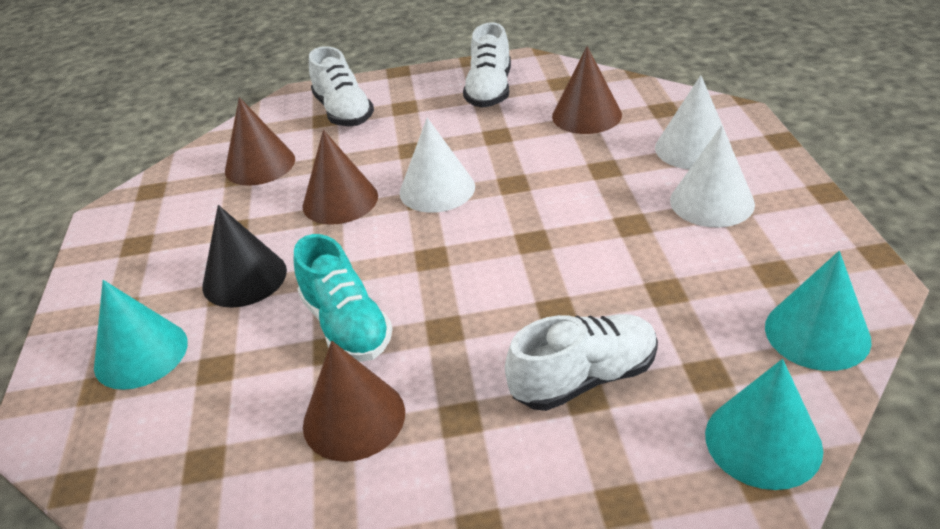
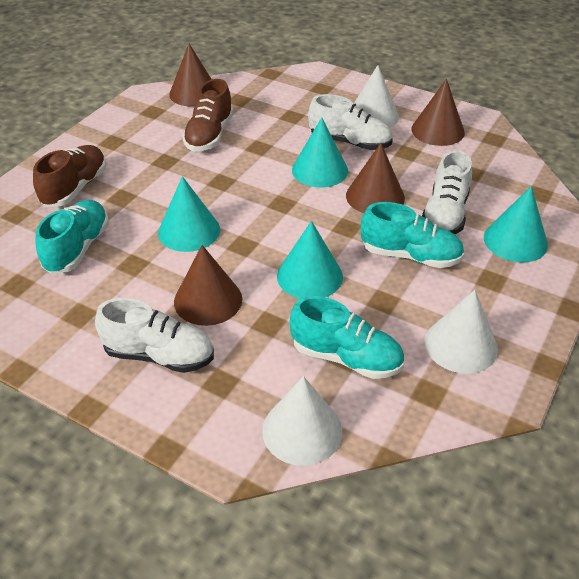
black cone: [202,205,287,308] = 1 -> none = 0
brown shoe: none = 0 -> [33,145,107,207] [182,79,233,151] = 2
turquoise cone: [94,280,188,390] [705,359,823,490] [765,251,872,371] = 3 -> [158,176,220,252] [277,221,343,299] [292,117,348,188] [484,186,548,263] = 4
turquoise shoe: [294,234,393,362] = 1 -> [35,200,109,274] [290,296,404,379] [361,202,464,268] = 3

